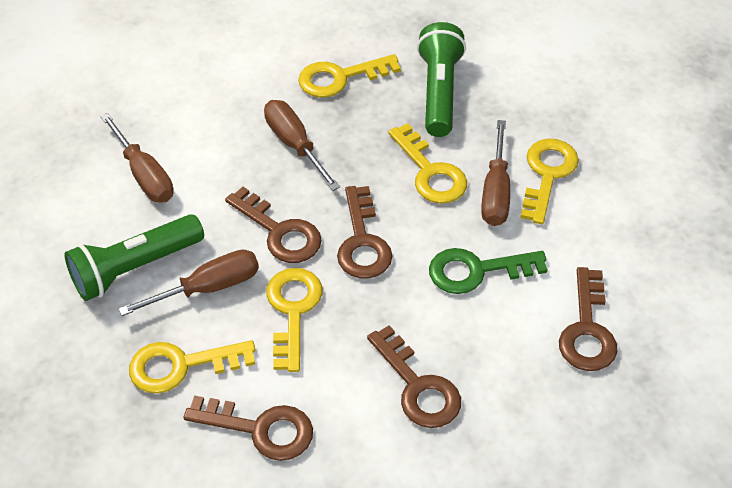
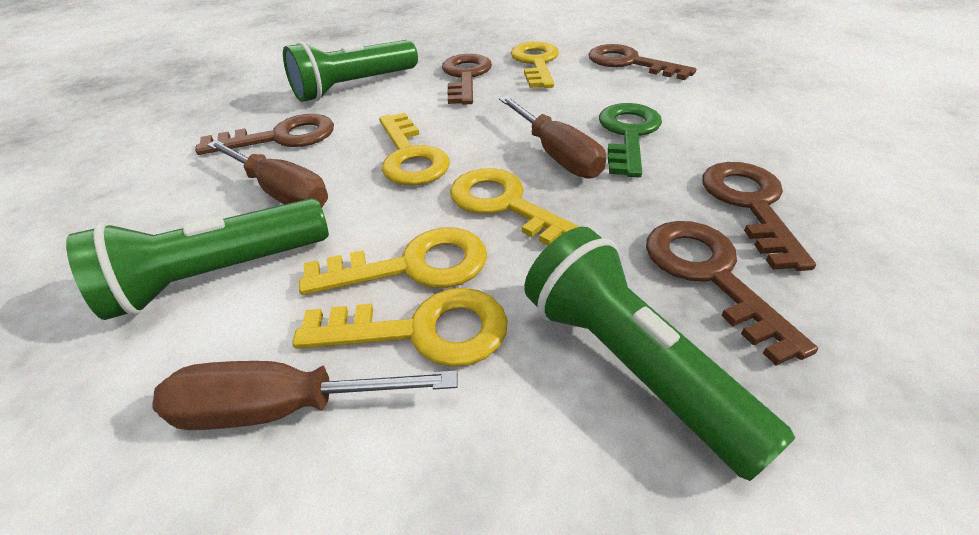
brown screwdriver: [100,113,174,203] [119,250,259,316] [264,100,340,191] [481,120,510,226] = 4 -> [152,361,458,430] [207,140,328,208] [499,96,606,179] = 3
green flashlight: [64,214,204,301] [417,22,466,137] = 2 -> [66,198,329,320] [283,40,418,102] [524,227,795,481] = 3

